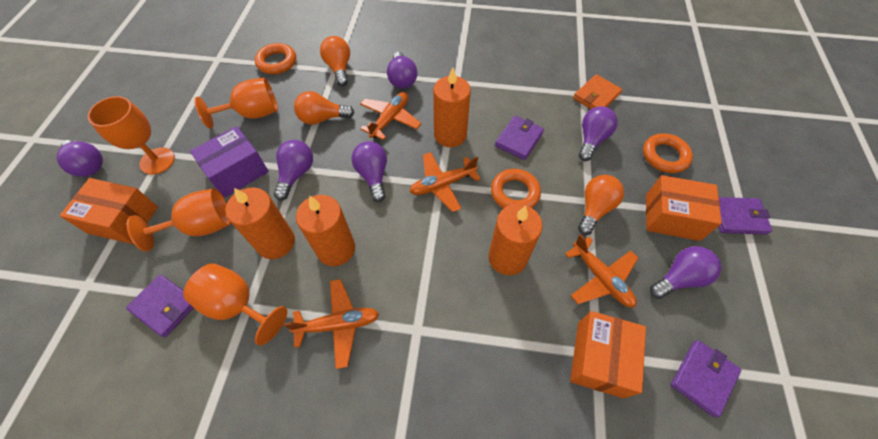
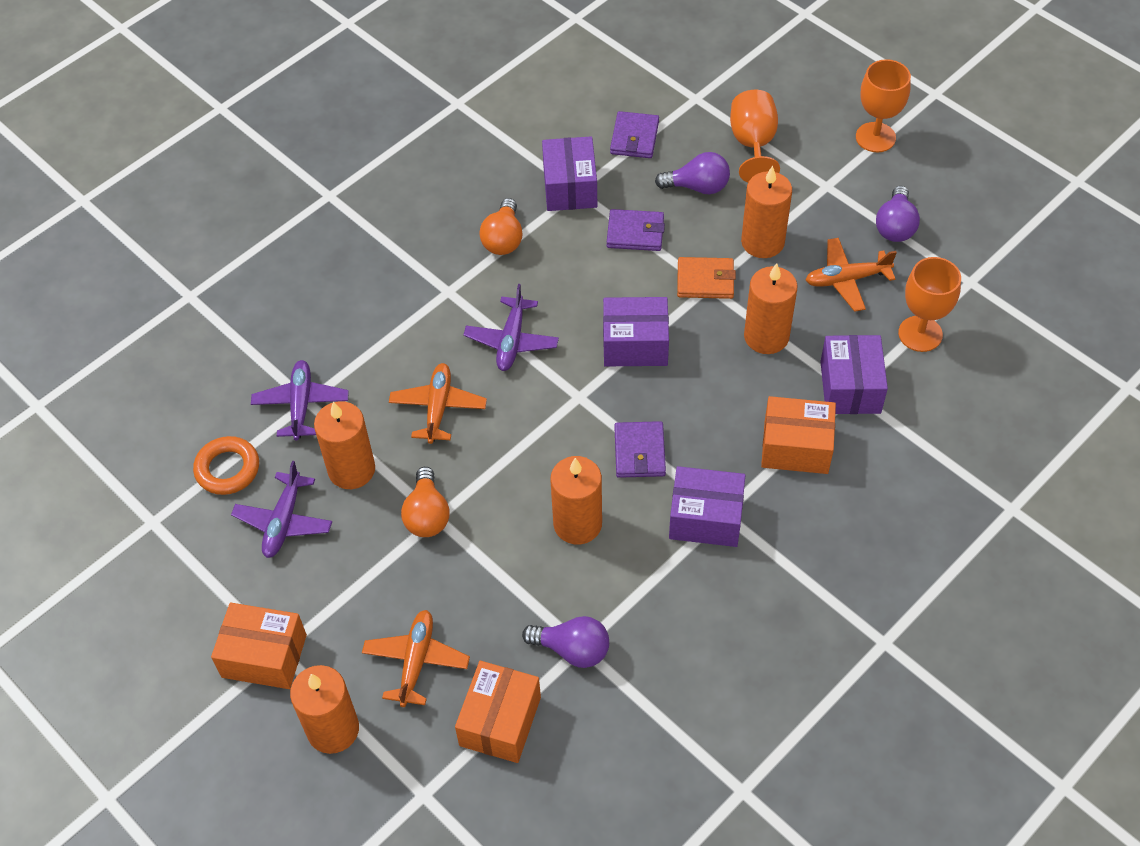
orange candle: [225,188,295,259] [296,195,355,266] [433,67,471,147] [488,204,543,275] = 4 -> [290,665,359,754] [314,401,375,489] [550,456,602,544] [741,166,792,258] [744,263,797,354] = 5
orange goblet: [88,96,175,175] [127,188,231,251] [183,263,287,346] [194,78,278,129] = 4 -> [730,90,780,182] [856,59,911,153] [898,257,961,352] = 3
orange light bulb: [294,91,355,125] [320,36,350,86] [578,175,624,235] = 3 -> [401,467,450,537] [479,198,523,255] = 2
orange plane: [284,279,379,369] [360,92,422,140] [409,152,481,212] [565,234,638,307] = 4 -> [362,610,470,707] [389,363,487,444] [806,238,897,312] = 3
orange ring: [255,43,296,74] [491,169,541,209] [643,133,693,173] = 3 -> [193,436,259,495] = 1
purple box: [190,126,269,198] = 1 -> [542,136,597,211] [603,297,669,366] [669,466,746,547] [820,335,888,414] = 4
purple light bulb: [57,140,103,177] [274,140,313,200] [351,141,387,202] [387,52,418,89] [579,106,618,161] [650,246,721,299] = 6 -> [522,616,609,668] [655,152,730,194] [876,186,920,242] = 3
purple plane: none = 0 -> [231,461,332,558] [251,360,349,441] [464,284,559,371] = 3
purple wallet: [126,275,193,337] [495,116,544,160] [671,340,741,417] [718,197,772,235] = 4 -> [607,209,665,251] [610,111,659,158] [615,421,666,478] = 3

